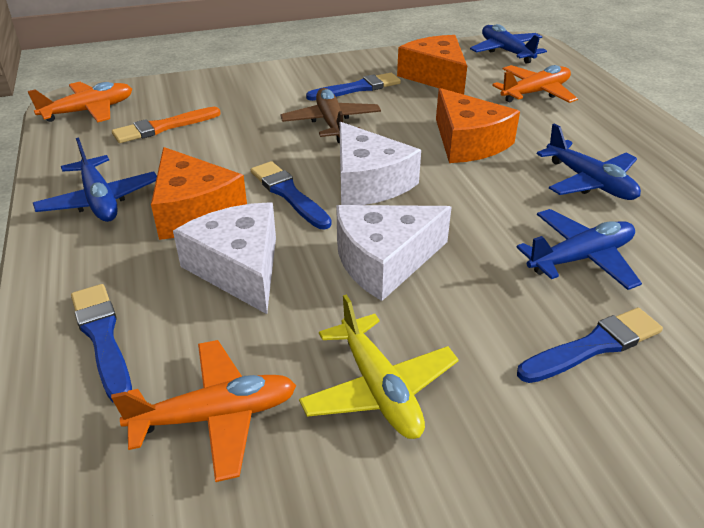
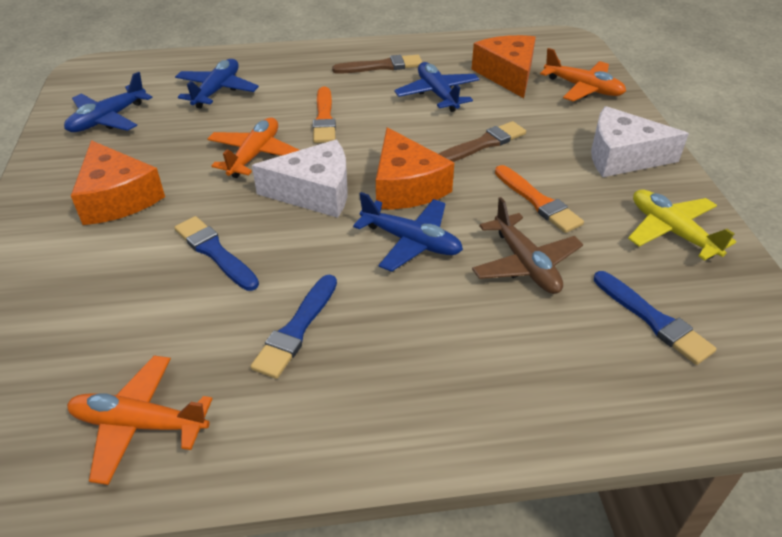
blue brush: [71,284,132,403] [251,161,332,229] [306,73,401,101] [517,308,663,383] = 4 -> [174,216,259,291] [250,275,337,379] [594,271,717,365] = 3
brown brush: none = 0 -> [332,55,422,74] [439,121,526,162] = 2
orange brush: [112,107,221,143] = 1 -> [313,87,336,143] [495,165,584,233] = 2
white cheese: [173,202,276,314] [336,205,451,301] [340,122,421,205] = 3 -> [252,140,347,218] [591,106,689,177] = 2

